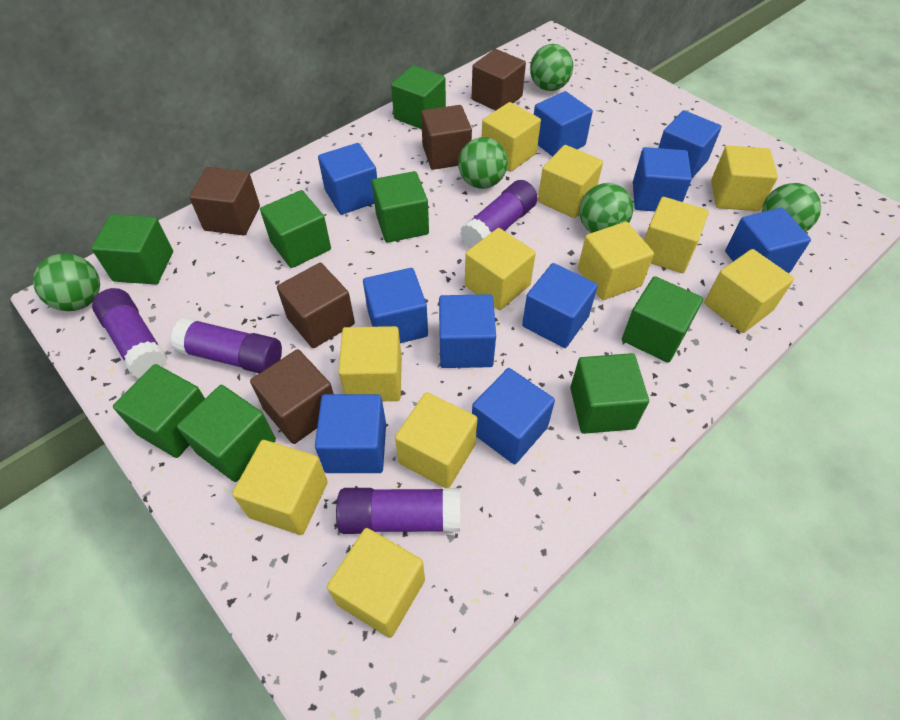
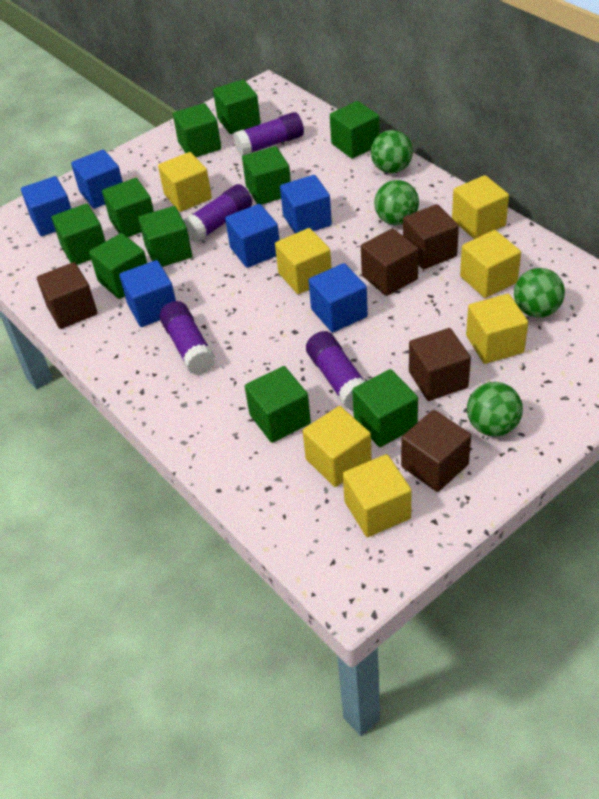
blue cube: [315,394,386,473] [318,143,377,215] [363,268,428,343] [439,294,496,368] [472,368,555,464] [522,263,598,348] [534,91,593,157] [633,147,692,211] [658,110,722,178] [725,208,811,273] = 10 -> [21,176,71,236] [71,150,123,209] [119,260,176,327] [225,204,279,268] [280,175,332,233] [309,263,368,333] = 6
green ball: [33,254,100,311] [458,137,508,189] [530,44,573,91] [579,183,633,233] [762,183,821,232] = 5 -> [371,130,413,173] [374,180,419,225] [467,382,523,437] [514,268,565,318] = 4
green cube: [91,214,173,285] [113,364,205,458] [177,385,276,482] [260,190,331,268] [372,171,429,243] [391,65,446,129] [570,353,649,434] [622,276,703,363] = 8 -> [52,203,106,265] [89,233,147,299] [102,178,154,237] [138,206,192,267] [173,103,221,157] [213,79,261,134] [242,146,291,205] [245,366,311,443] [330,101,380,159] [352,369,418,447] = 10
yellow cube: [232,440,328,535] [327,528,425,638] [338,326,402,401] [395,392,478,488] [465,228,536,310] [482,102,541,172] [538,145,603,218] [578,222,654,300] [644,197,709,273] [704,249,794,333] [711,146,778,211] = 11 -> [158,152,212,212] [275,228,332,294] [303,406,372,487] [343,454,412,537] [452,175,509,239] [460,230,521,298] [466,294,528,364] = 7

